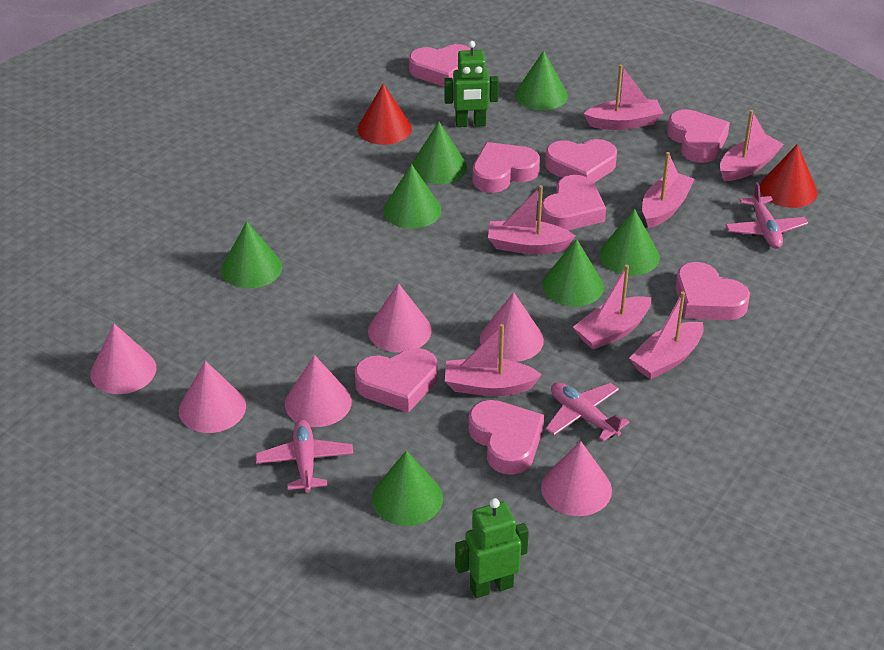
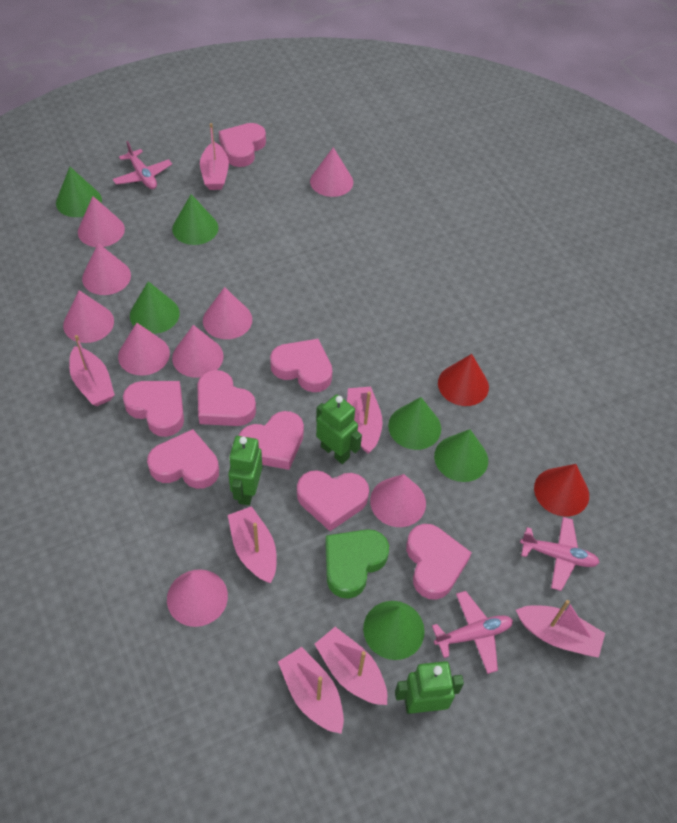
green cone: [221,221,282,288] [372,450,443,526] [383,164,441,229] [412,122,467,184] [515,51,568,111] [542,239,604,307] [599,209,660,275] = 7 -> [56,167,102,217] [130,281,180,334] [172,194,218,245] [363,601,425,660] [388,397,441,450] [434,429,488,482] = 6
green heart: none = 0 -> [325,529,389,599] = 1
green robot: [444,41,499,127] [455,498,529,598] = 2 -> [228,436,262,505] [316,394,362,464] [395,661,464,714] = 3
pink cone: [90,324,156,394] [178,361,246,433] [285,355,352,427] [368,283,432,353] [480,292,544,362] [541,441,612,516] = 6 -> [63,290,114,343] [78,196,125,247] [82,243,131,295] [118,323,170,376] [167,569,228,627] [172,325,224,378] [203,287,252,339] [310,147,353,197] [370,474,426,527] = 9

